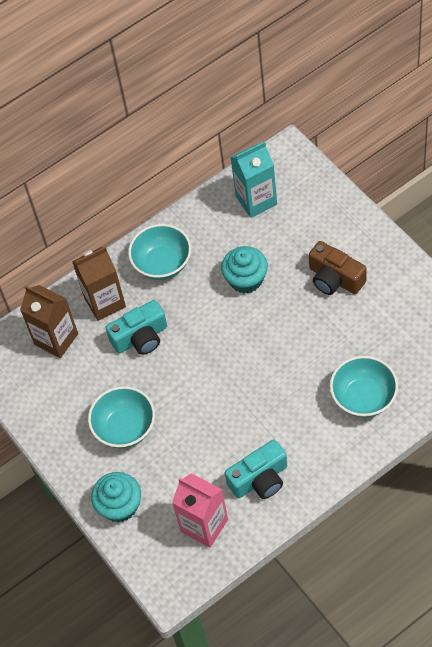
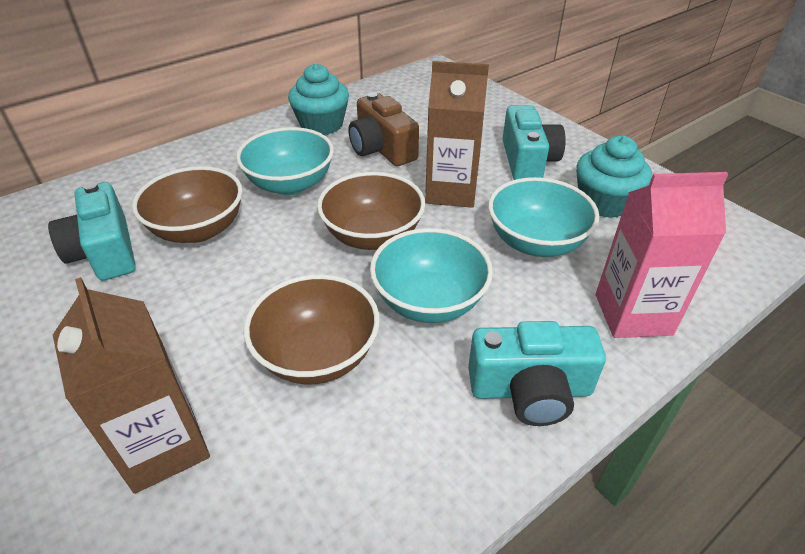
brown bowl: none = 0 -> [132,166,243,243] [244,275,380,384] [317,172,425,250] = 3
turquoise camera: [106,300,167,355] [225,440,287,499] = 2 -> [48,182,136,281] [468,321,606,426] [503,105,566,180] = 3
turquoise carton: [230,141,277,218] = 1 -> none = 0

